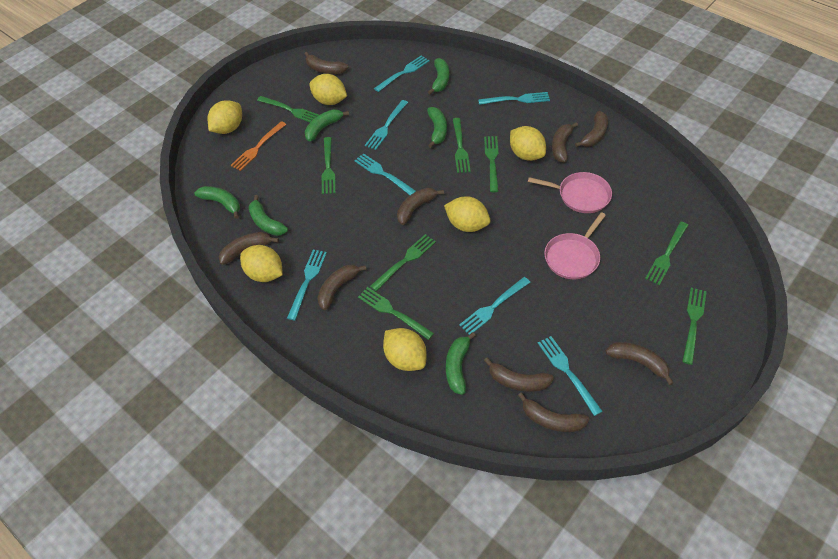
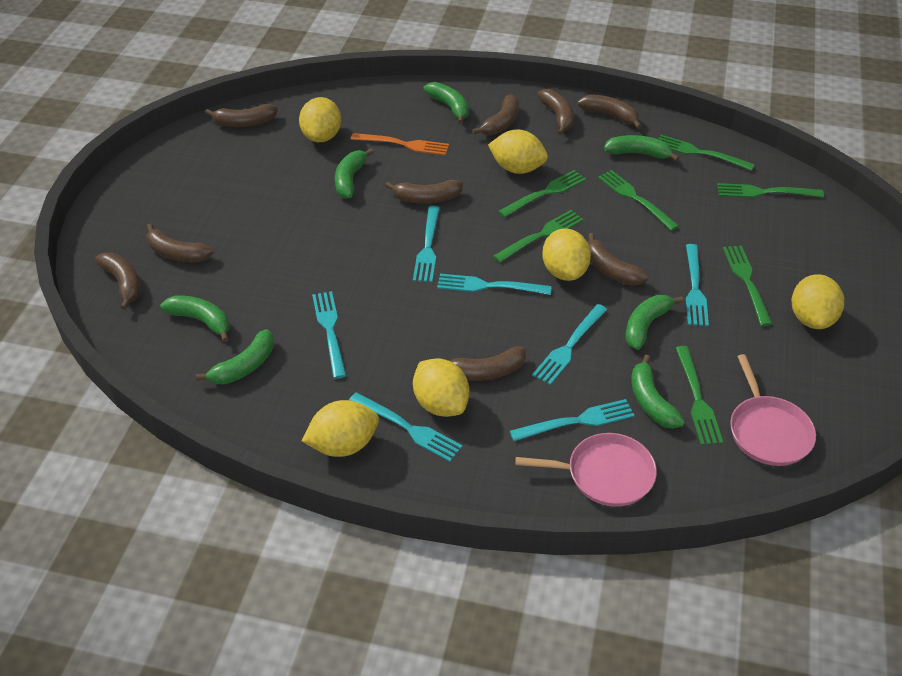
green banana: [194,186,240,219] [248,195,288,236] [305,109,349,142] [427,107,447,148] [428,58,449,94] [446,332,476,395] = 6 -> [160,295,230,342] [196,329,274,385] [335,148,374,199] [423,82,469,124] [604,135,679,161] [625,295,684,350] [631,355,685,429] = 7
green fork: [257,96,319,122] [322,137,336,194] [358,287,434,340] [370,234,436,291] [453,118,471,173] [484,136,499,192] [645,222,688,285] [682,288,707,365] = 8 -> [493,210,584,262] [498,170,586,218] [598,170,679,231] [658,135,755,171] [676,346,723,445] [717,183,824,198] [723,246,772,326] = 7

